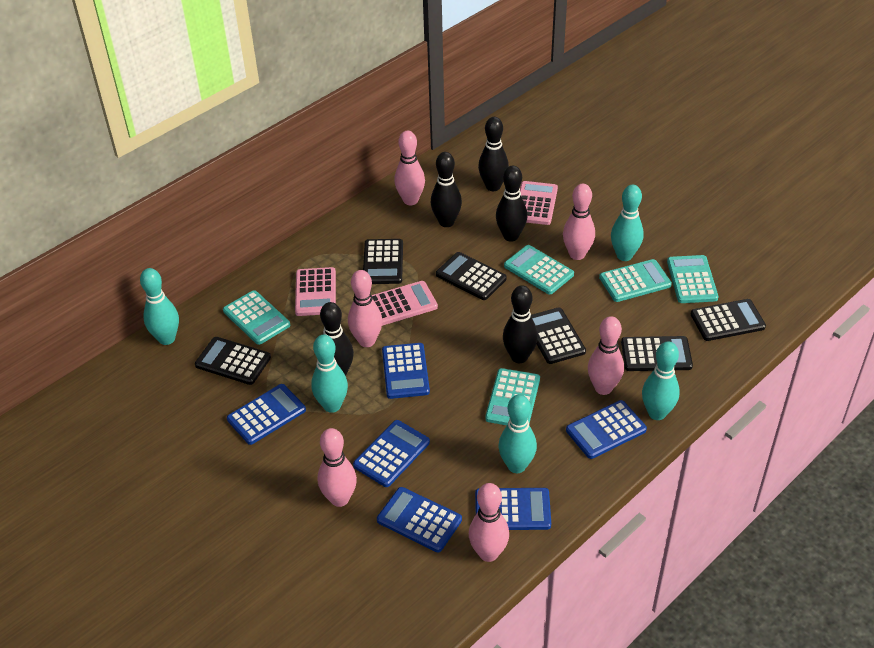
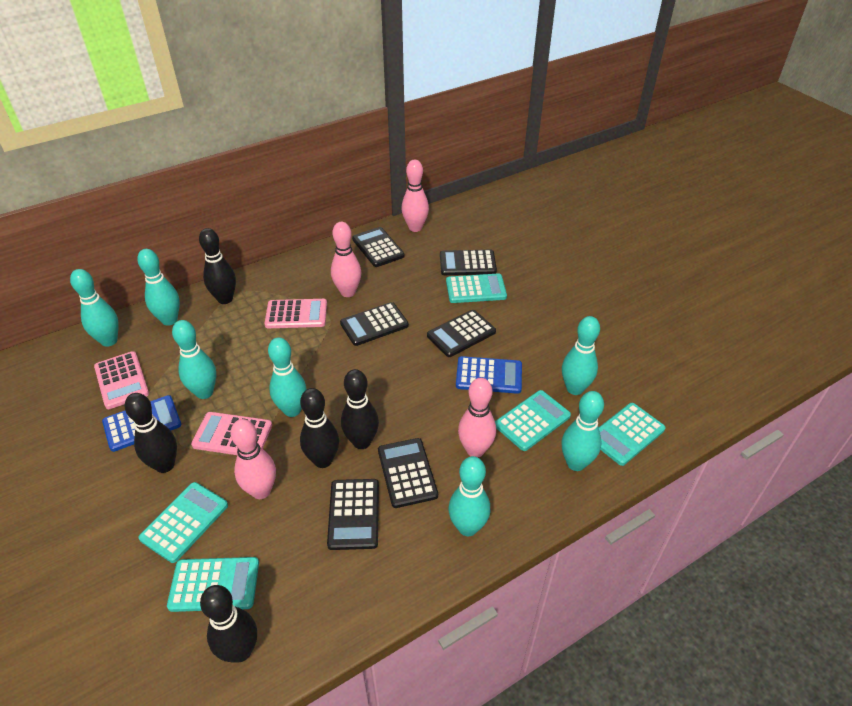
blue calculator: [227,384,306,445] [353,420,430,487] [377,487,462,552] [382,343,430,399] [475,488,551,530] [566,400,647,459] = 6 -> [102,395,181,452] [456,356,522,394] = 2
pink bowling pin: [318,428,357,507] [348,270,382,347] [394,131,425,205] [469,483,509,562] [563,184,595,260] [588,316,624,395] = 6 -> [230,419,276,499] [331,222,362,297] [401,160,429,232] [458,378,496,457] = 4
turquoise bowling pin: [140,268,179,345] [311,334,348,413] [498,395,537,473] [611,185,644,261] [642,341,680,420] = 5 -> [70,269,119,347] [137,249,180,326] [172,320,216,399] [268,337,307,417] [448,456,490,536] [561,391,604,471] [562,316,600,395] = 7

